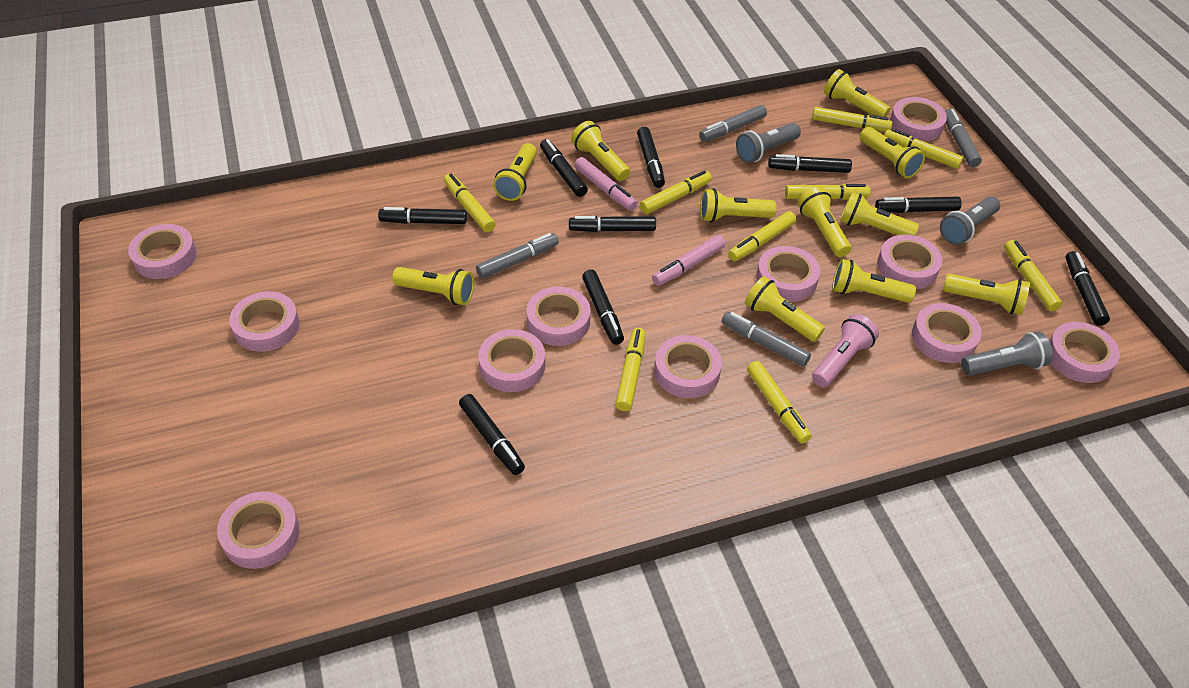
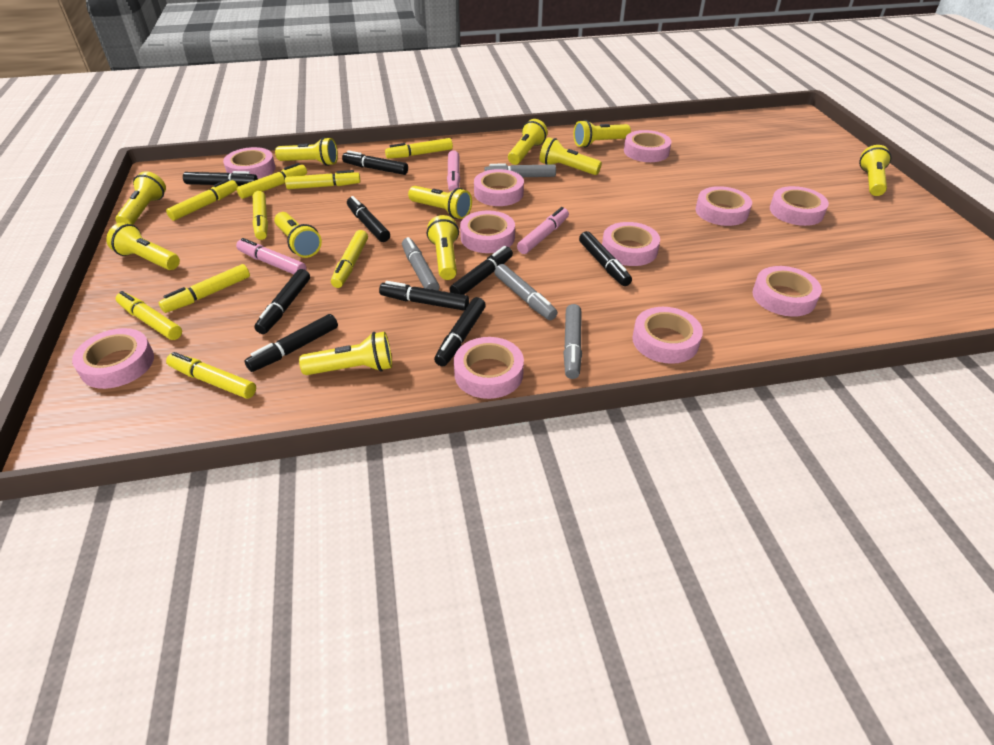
grey flashlight: [736,123,801,163] [940,196,1000,245] [961,332,1053,376] = 3 -> none = 0
pink flashlight: [812,314,879,387] = 1 -> none = 0
pink marker: [574,157,637,210] [652,235,725,286] = 2 -> [236,238,306,274] [447,150,460,192] [517,207,569,254] = 3

